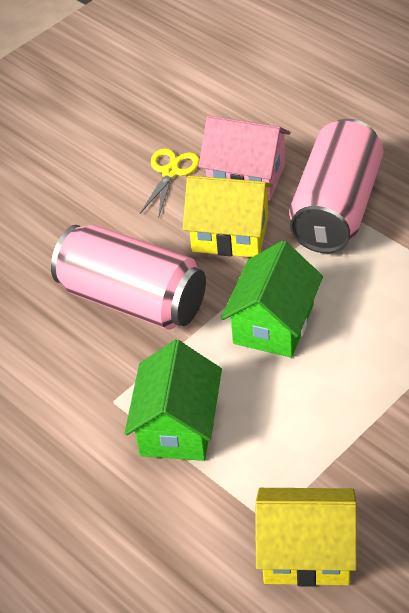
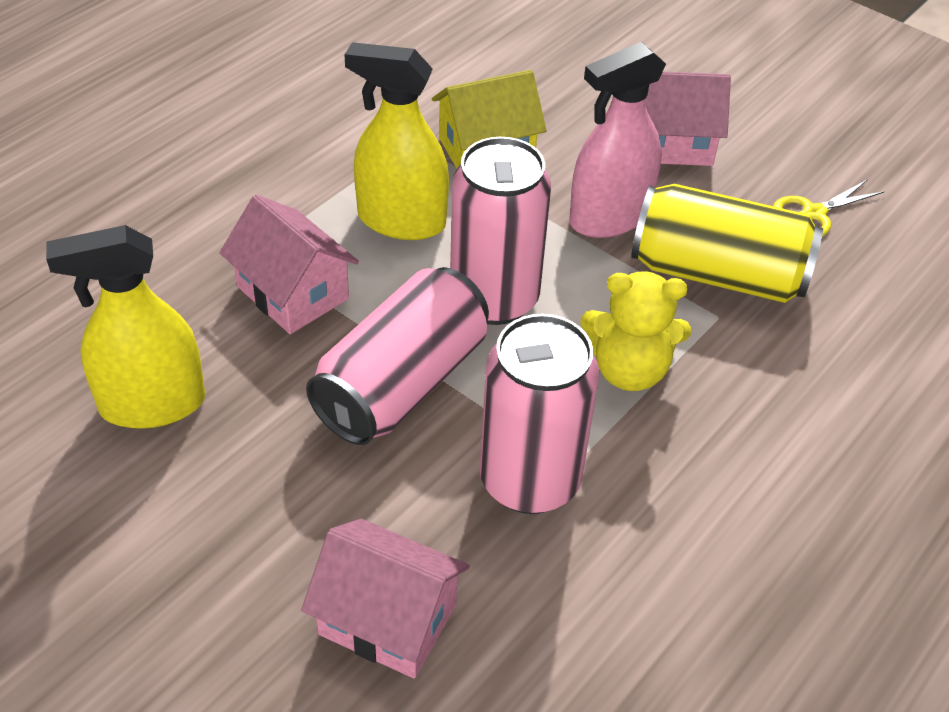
green house: [125,340,222,461] [221,241,323,358] = 2 -> none = 0
pink can: [51,225,206,330] [289,119,384,253] = 2 -> [306,267,489,445] [450,137,551,325] [480,314,599,514] = 3
pink house: [198,115,291,201] = 1 -> [220,195,359,334] [301,519,470,679] [645,72,731,166] = 3
pink spray bottle: none = 0 -> [569,42,666,238] = 1
yellow can: none = 0 -> [631,184,823,303] = 1
yellow house: [183,175,273,257] [255,488,357,587] = 2 -> [432,70,546,168] = 1
yellow spray bottle: none = 0 -> [46,225,205,429] [344,42,449,240] = 2
yellow teddy bear: none = 0 -> [580,272,691,391] = 1

